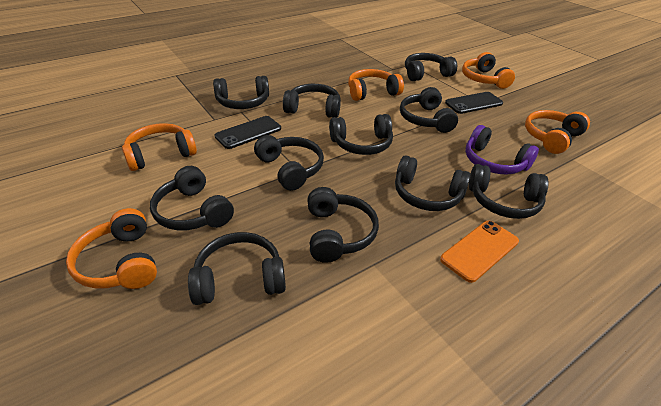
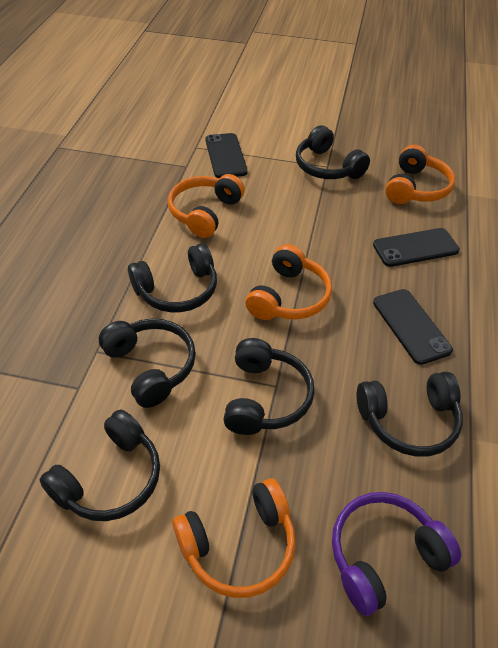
black headphones: [150,166,234,230] [188,232,286,305] [213,76,269,109] [254,135,324,191] [283,84,341,118] [307,187,379,263] [329,114,393,155] [395,155,471,211] [400,87,458,133] [405,53,457,81] [469,164,548,219] = 11 -> [39,409,160,521] [99,318,196,408] [128,243,217,313] [223,338,315,435] [296,125,370,179] [357,372,463,457] = 6
black phone: [215,116,281,149] [445,92,503,114] = 2 -> [205,133,248,178] [373,228,460,267] [373,289,453,365] = 3
orange headphones: [66,208,157,289] [122,123,197,171] [348,69,404,101] [462,52,515,89] [525,110,590,154] = 5 -> [168,174,245,238] [173,478,296,598] [245,244,332,320] [385,145,455,204] = 4
orange phone: [440,221,519,283] = 1 -> none = 0

